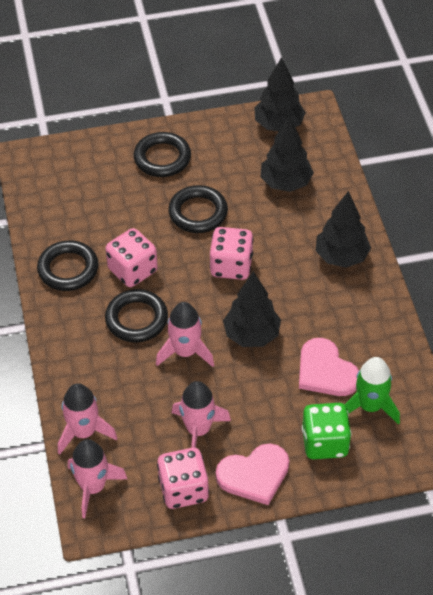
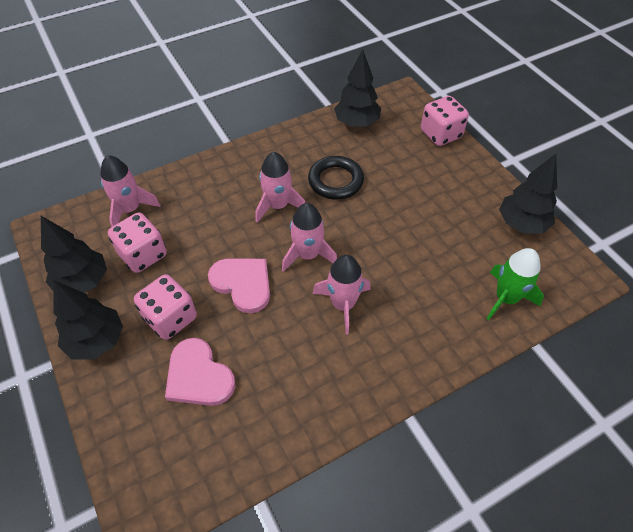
black ring: [37,240,99,291] [105,289,168,342] [134,132,191,177] [168,185,228,233] = 4 -> [308,156,364,200] = 1
green dice: [302,403,352,459] = 1 -> none = 0

